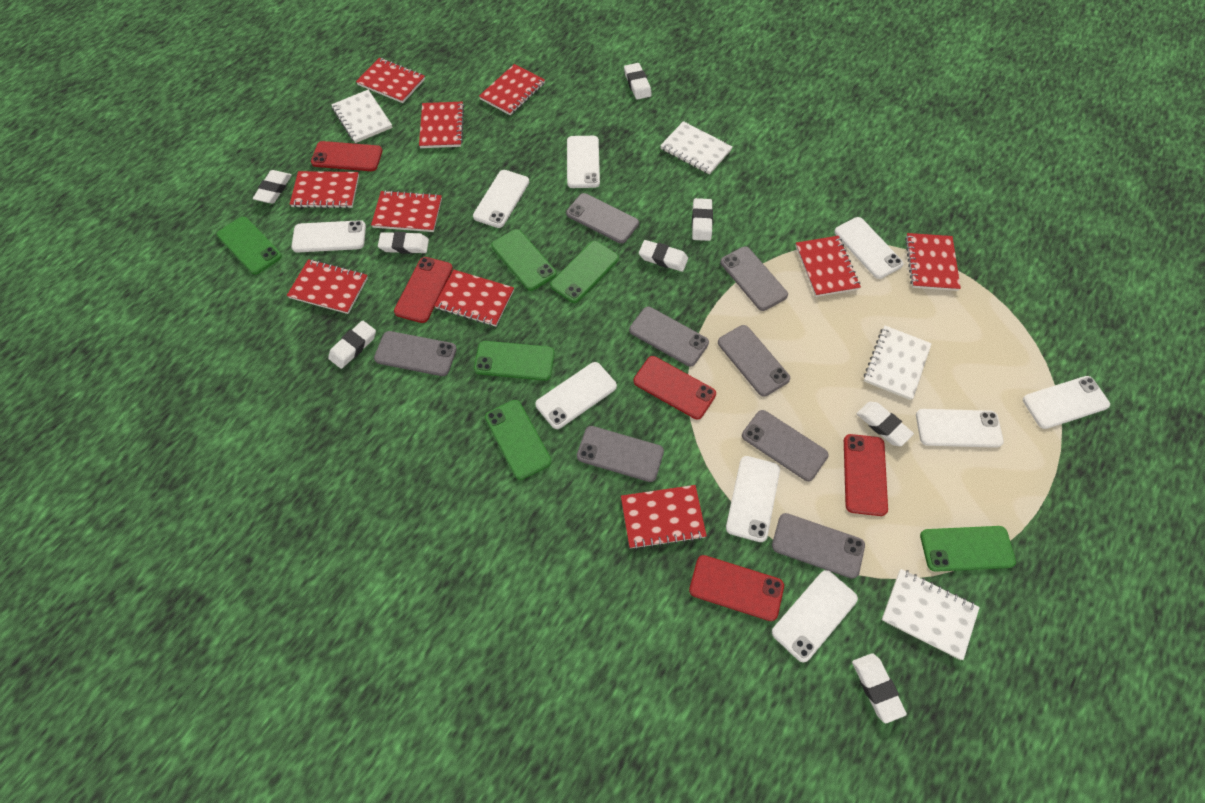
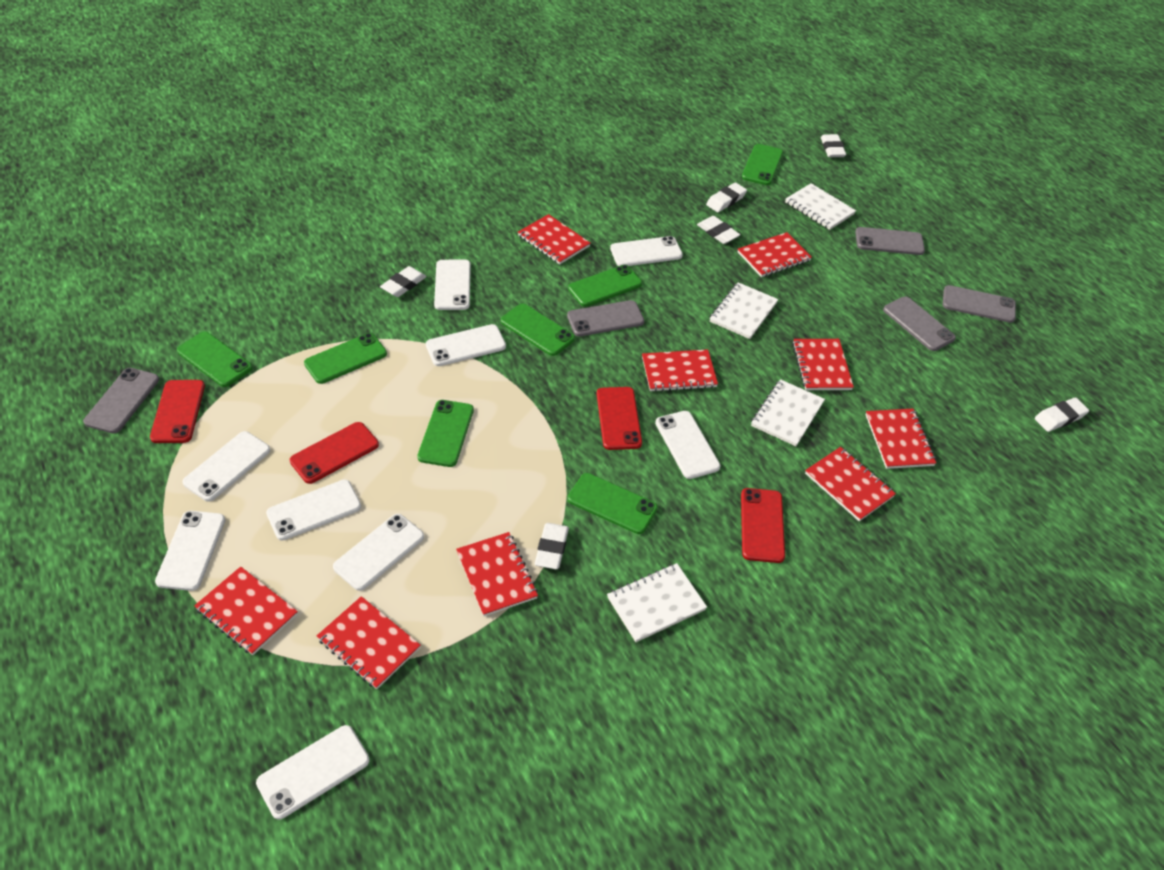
green phone: [217,216,282,275] [474,341,555,381] [485,400,552,480] [491,229,556,291] [550,241,619,303] [920,526,1016,572] = 6 -> [177,331,252,387] [304,333,387,384] [417,400,474,467] [501,303,575,356] [568,265,642,307] [568,473,658,534] [742,144,783,185] = 7
grey phone: [374,331,457,376] [566,193,639,243] [577,426,664,482] [629,307,709,366] [718,325,790,397] [720,247,788,311] [742,410,829,481] [772,513,865,579] = 8 -> [83,368,159,433] [567,300,644,337] [855,227,925,255] [883,297,956,351] [943,285,1016,323] = 5
red notebook: [287,259,368,314] [290,171,359,208] [356,58,425,103] [371,190,442,232] [419,102,464,148] [434,270,514,327] [479,64,545,115] [621,485,707,550] [795,236,861,297] [905,233,961,291] = 10 -> [194,567,298,655] [317,596,421,689] [456,532,538,616] [518,214,590,265] [642,349,718,392] [738,232,812,277] [792,339,854,390] [805,447,896,521] [865,409,936,469] = 9
red phone: [311,141,382,171] [394,257,453,323] [634,356,716,419] [689,555,784,621] [844,434,888,516] = 5 -> [150,380,205,443] [290,422,379,484] [597,387,642,450] [741,488,785,563] = 4
white eraser: [253,170,292,203] [328,321,376,369] [378,232,429,254] [624,63,652,100] [639,240,688,272] [692,198,713,241] [852,653,907,723] [857,402,914,446] = 8 -> [380,266,427,297] [535,523,569,569] [697,216,740,244] [706,182,747,212] [821,134,846,157] [1035,397,1089,432] = 6

